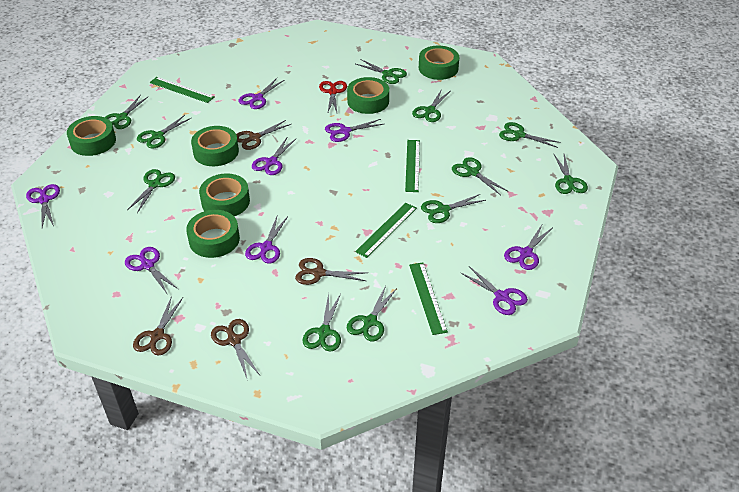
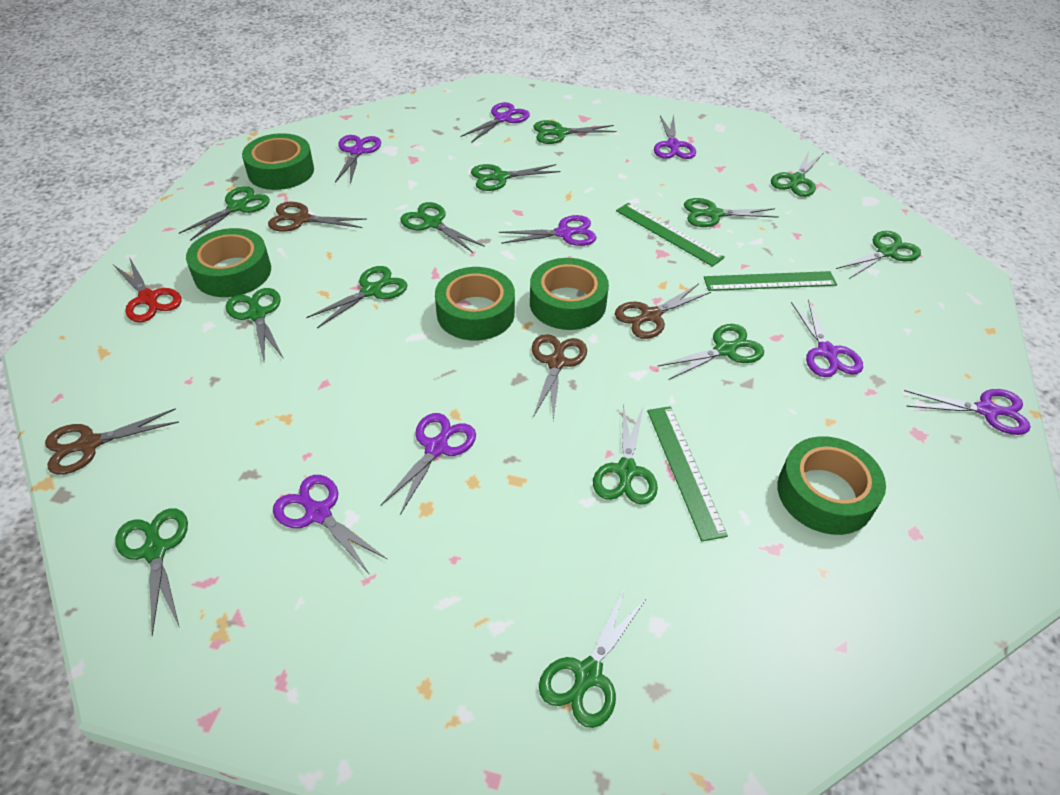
green ruler: [150,77,214,103] [355,203,417,258] [405,140,420,192] [409,262,448,335] = 4 -> [616,203,725,267] [647,406,728,541] [704,271,837,291] = 3
green scissors: [105,95,149,129] [127,169,175,213] [137,115,191,149] [302,293,341,352] [347,285,397,341] [356,59,407,84] [412,89,450,122] [421,194,486,223] [452,157,508,195] [499,122,561,148] [554,154,588,194] = 11 -> [115,508,188,636] [179,186,270,241] [226,288,284,361] [306,266,407,328] [401,202,485,253] [471,164,560,191] [533,120,617,144] [539,588,647,728] [593,405,658,505] [657,324,764,380] [684,198,779,227] [771,151,823,197] [836,231,921,279] = 13
green tape: [67,116,116,156] [186,210,240,258] [191,126,239,166] [199,174,250,216] [347,77,389,114] [419,46,459,80] = 6 -> [186,228,271,297] [242,133,314,190] [435,267,515,340] [530,258,609,330] [777,436,886,535] = 5

